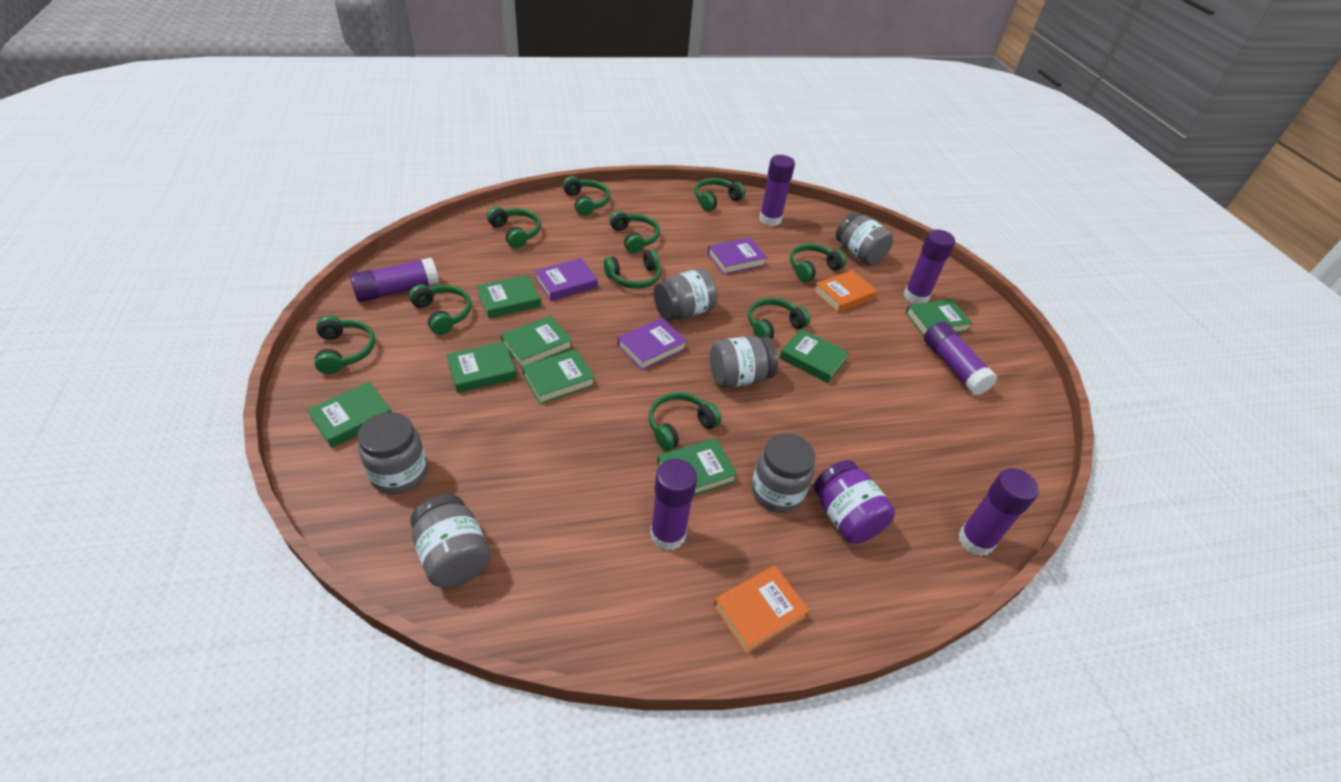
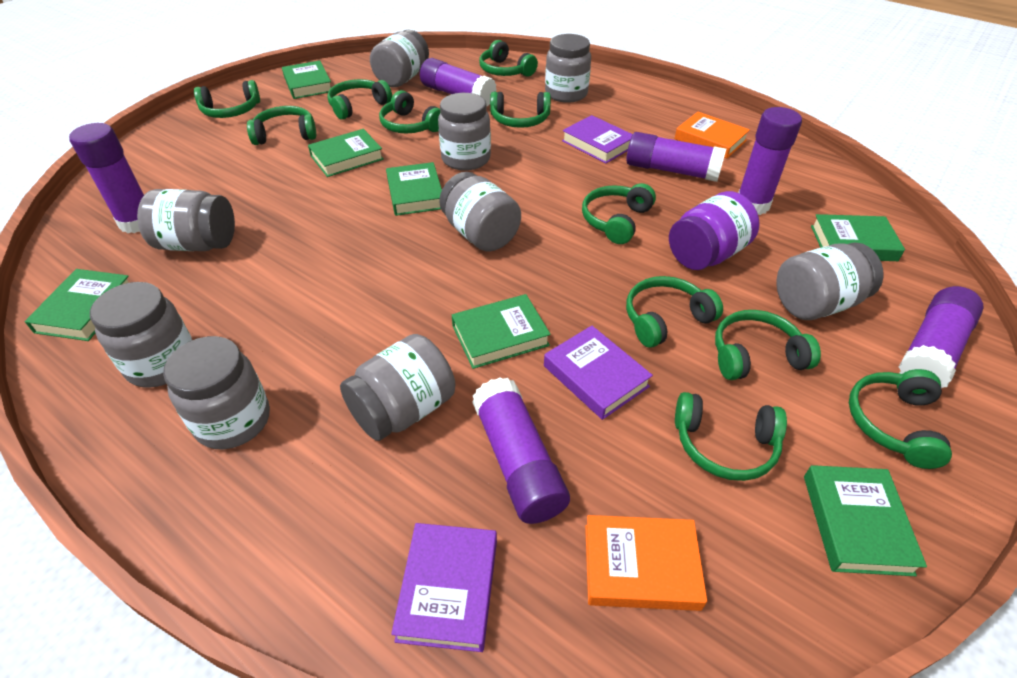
green book: [307,382,392,448] [446,341,517,393] [477,275,541,319] [501,316,572,368] [522,349,595,404] [657,438,737,496] [780,329,849,383] [905,299,972,336] = 8 -> [25,269,129,341] [282,61,331,99] [308,129,384,177] [386,162,442,216] [452,294,551,369] [804,465,927,576] [811,214,905,261] = 7
green headphones: [314,315,375,374] [409,284,471,335] [487,207,541,248] [563,176,610,216] [604,250,661,289] [609,210,660,253] [649,392,721,451] [695,178,745,211] [748,298,810,339] [790,243,846,282] = 10 -> [194,80,260,118] [247,106,316,145] [327,79,392,120] [379,90,441,133] [479,40,538,77] [490,92,551,128] [582,183,656,244] [626,276,723,348] [675,392,787,481] [715,310,821,380] [849,369,952,469] = 11
grey jar: [358,412,428,494] [410,494,491,588] [654,268,718,321] [710,336,778,388] [752,434,815,513] [836,212,893,265] = 6 -> [90,282,192,388] [137,189,235,251] [163,336,270,449] [340,334,455,441] [370,29,429,88] [438,93,491,171] [439,172,521,251] [545,34,591,103] [776,243,883,320] = 9

